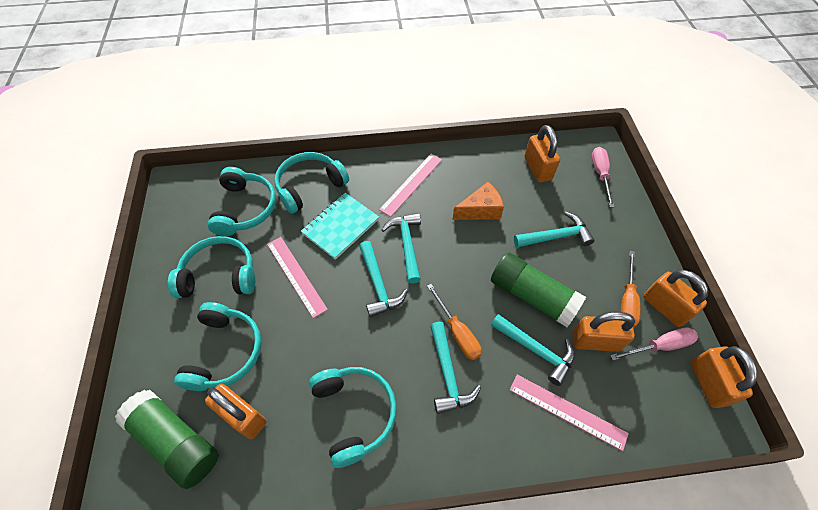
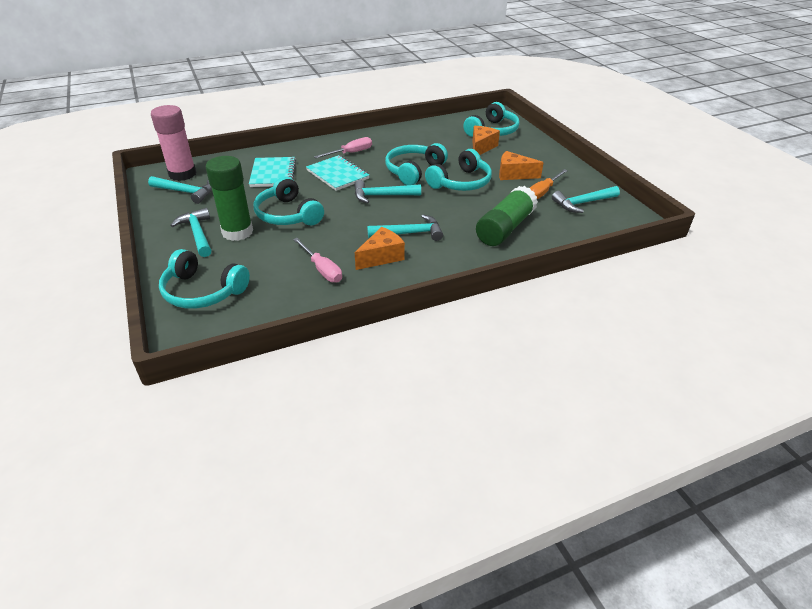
orange cheese: [452,182,504,220] = 1 -> [355,227,405,270] [472,126,500,155] [499,151,544,180] = 3
orange padlock: [205,384,266,439] [524,125,560,182] [573,312,635,352] [643,270,708,327] [690,346,758,408] = 5 -> none = 0
orange screwdriver: [427,284,482,360] [621,251,641,328] = 2 -> [530,169,568,199] = 1
pink glue stick: none = 0 -> [151,105,196,181] = 1
pink ruler: [267,237,328,318] [379,154,442,217] [510,375,629,451] = 3 -> none = 0
turquoise notebook: [301,193,379,260] = 1 -> [249,157,296,187] [306,155,369,191] = 2

